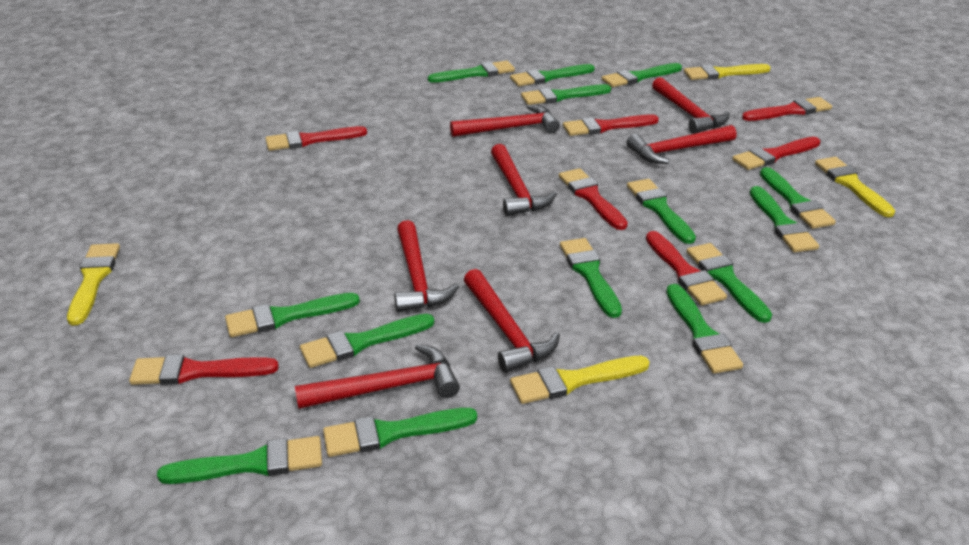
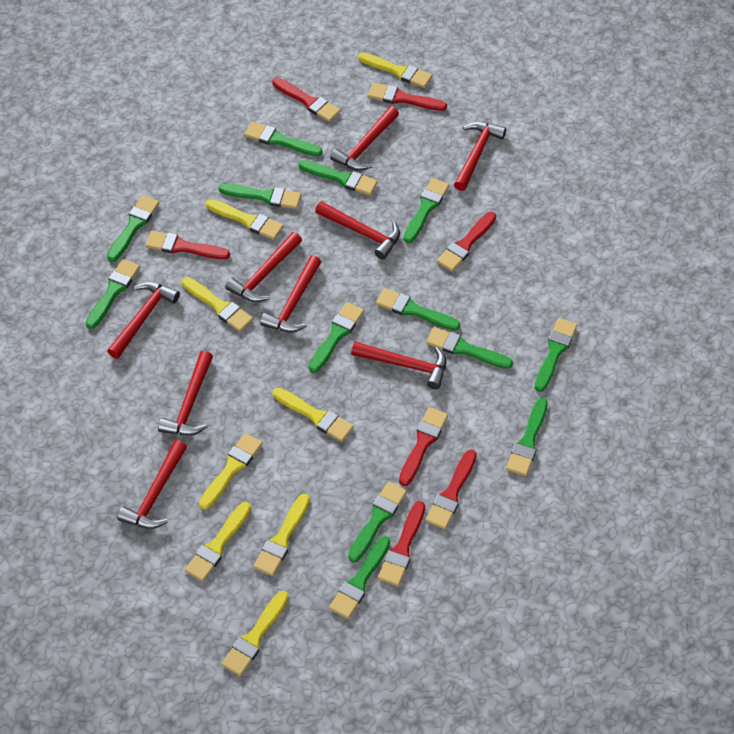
green brush: [157,436,322,484] [225,293,360,337] [300,314,434,368] [323,408,477,457] [428,61,515,83] [510,64,595,86] [521,84,611,105] [560,238,622,318] [601,63,682,87] [627,179,696,244] [666,284,743,374] [686,243,772,323] [750,186,819,252] [760,167,836,229] = 14 -> [86,259,140,329] [107,195,159,262] [218,184,301,209] [244,122,322,156] [298,160,378,195] [309,302,364,373] [329,536,390,619] [348,481,407,562] [376,288,460,331] [403,178,449,243] [426,327,513,369] [506,398,548,476] [535,318,577,392] = 13
red hammer: [295,344,460,409] [394,220,459,313] [450,105,560,137] [464,269,560,373] [491,144,557,216] [627,125,736,164] [652,77,729,134] = 7 -> [107,282,180,359] [117,440,187,529] [158,351,213,436] [226,232,302,302] [260,255,321,333] [315,201,400,260] [330,106,399,171] [351,342,447,389] [454,122,506,191] = 9
yellow brush: [67,243,120,326] [510,356,650,404] [684,64,771,80] [815,157,895,217] = 4 -> [182,277,253,332] [185,502,251,582] [199,433,263,510] [206,199,283,240] [222,591,289,676] [253,494,310,576] [273,388,354,442] [358,52,432,88] = 8

